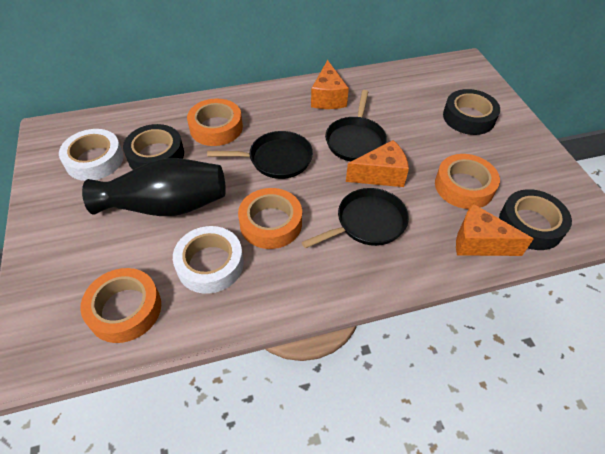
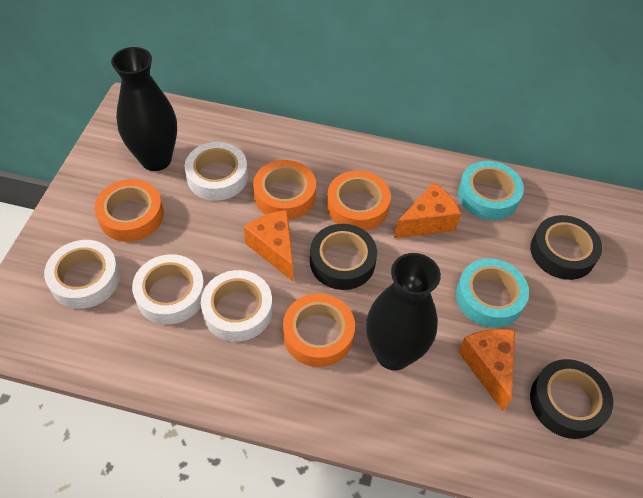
black pan: [207,131,313,179] [302,188,409,248] [325,90,387,161] = 3 -> none = 0
black vase: [82,158,226,216] = 1 -> [111,47,177,171] [366,253,441,371] = 2
turquoise tape: none = 0 -> [456,258,529,328] [458,161,524,220] = 2
white tape: [59,129,124,181] [173,226,244,294] = 2 -> [44,240,120,309] [132,254,205,324] [185,142,248,201] [201,270,273,342] = 4

